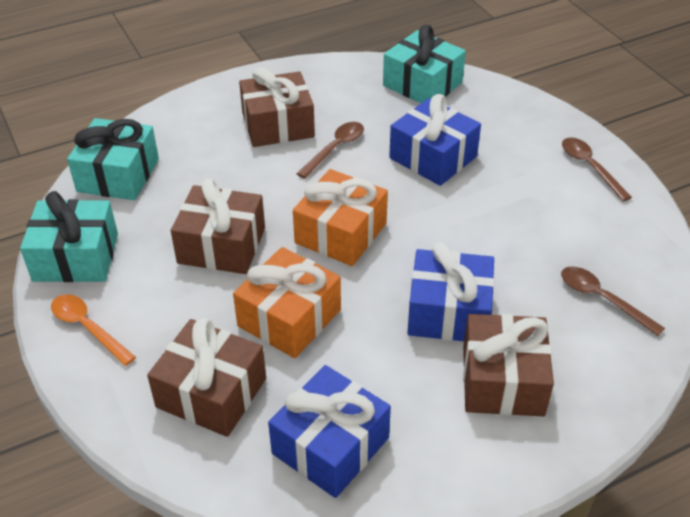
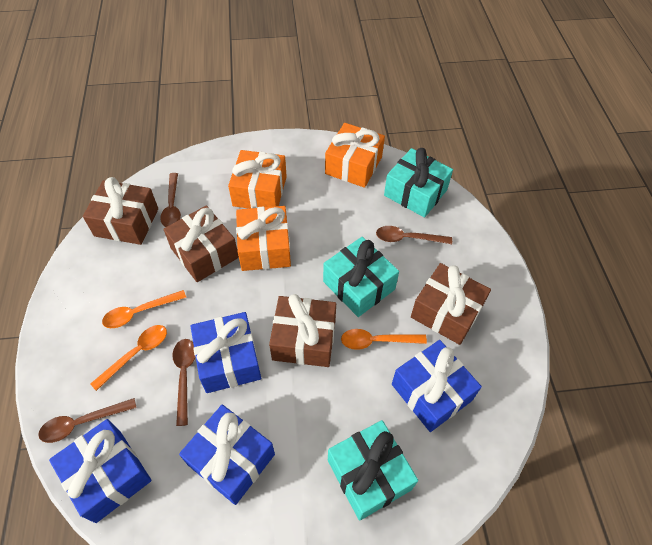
blue gift: [268,365,391,498] [389,94,481,186] [407,242,494,341] = 3 -> [49,419,152,523] [179,405,275,505] [191,312,261,393] [392,340,482,432] = 4
brown spoon: [296,122,364,179] [561,266,665,336] [562,137,632,201] = 3 -> [38,398,137,443] [160,173,181,227] [172,339,195,426] [376,226,452,244] = 4
orange gift: [233,247,341,358] [293,169,388,266] = 2 -> [228,150,287,209] [236,206,291,271] [325,123,385,188] = 3
orange spoon: [51,294,136,366] = 1 -> [90,325,167,391] [102,290,186,328] [341,329,427,350] = 3

